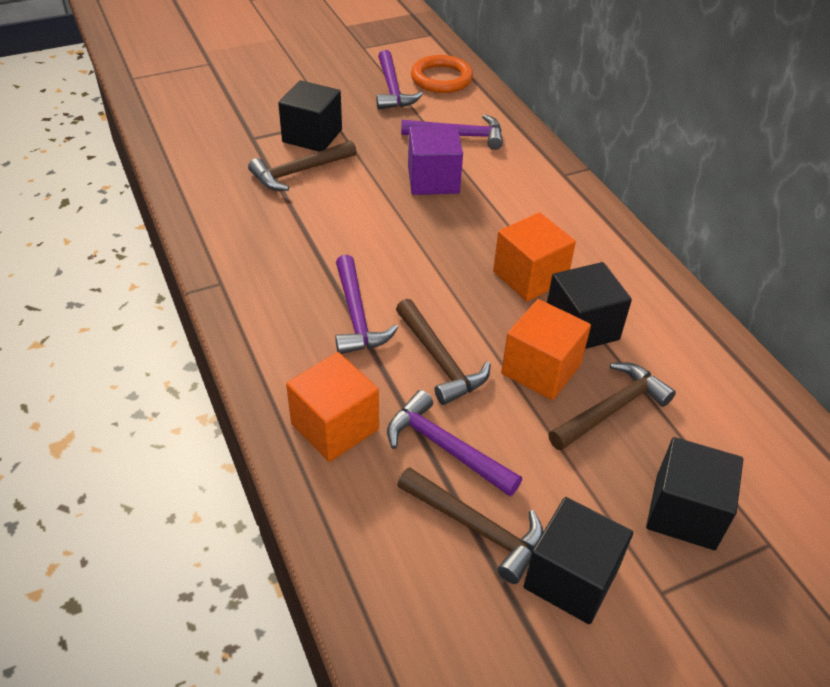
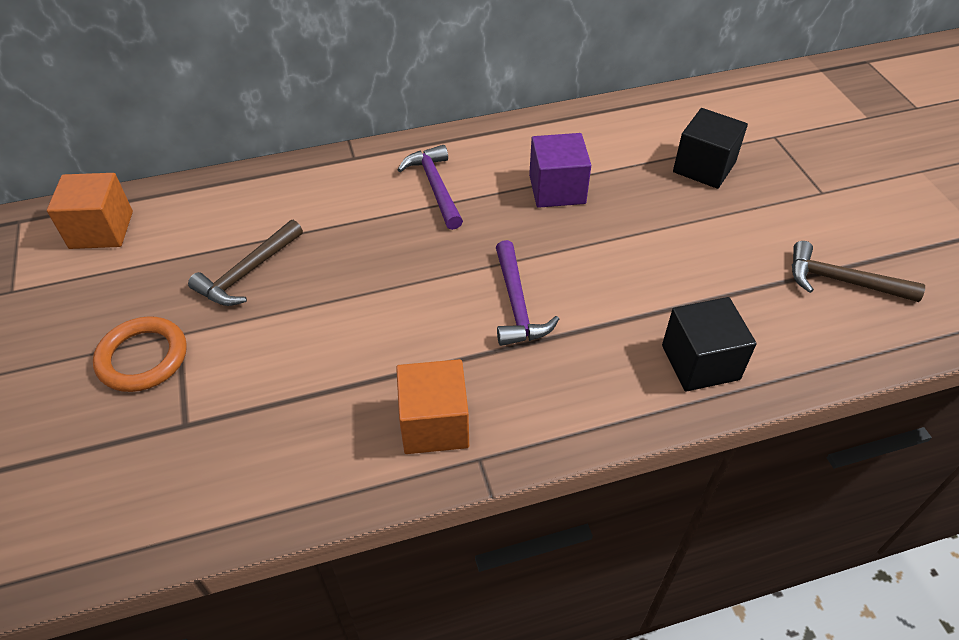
black cube: [278,80,342,152] [524,497,633,624] [547,262,632,349] [646,437,743,550] = 4 -> [662,297,757,392] [673,108,748,189] = 2
brown hammer: [248,140,357,191] [396,299,491,405] [397,467,543,584] [548,362,676,450] = 4 -> [188,220,303,306] [792,241,925,302] = 2
orange cube: [286,352,379,462] [493,212,576,302] [501,299,591,400] = 3 -> [47,173,133,249] [396,359,469,454] = 2
purple hammer: [335,255,398,354] [376,50,423,109] [387,390,522,496] [401,114,503,150] = 4 -> [398,145,463,230] [496,240,559,346] = 2

